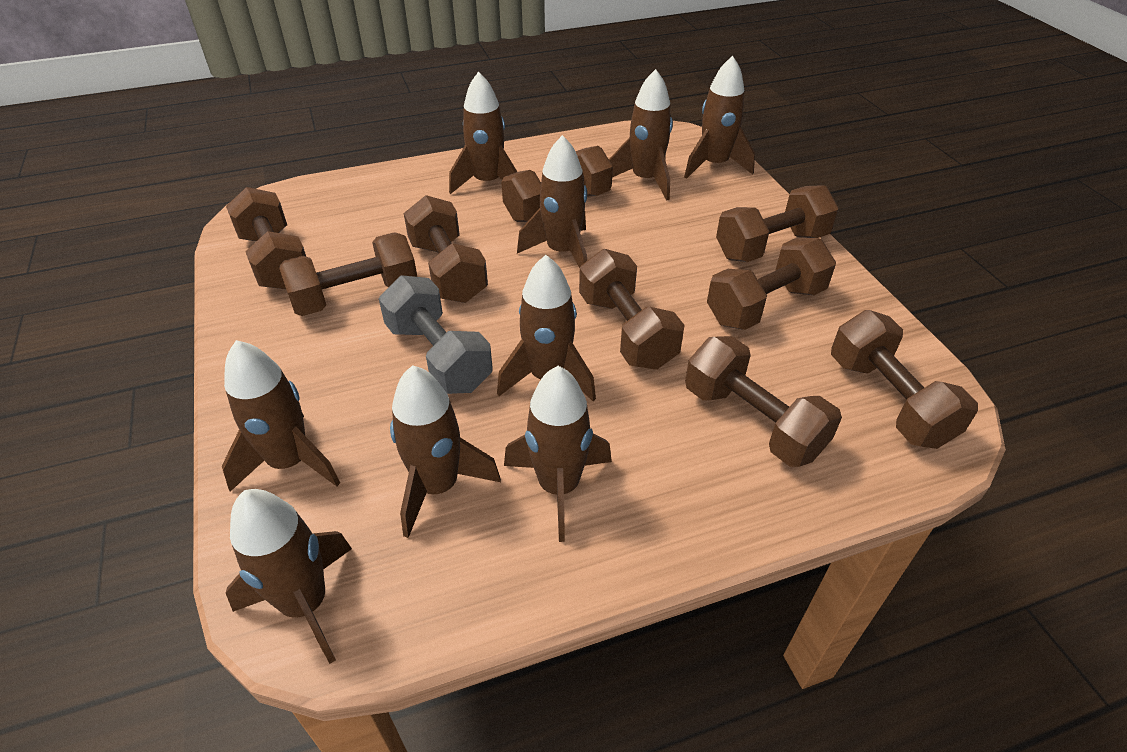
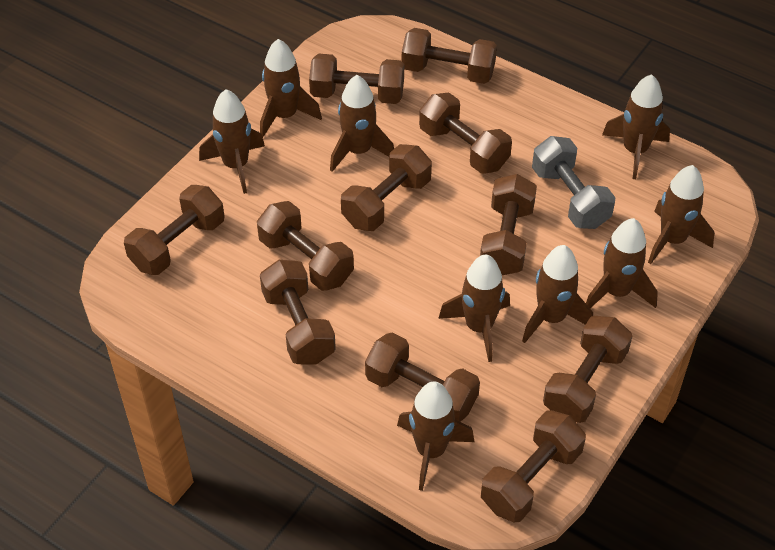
brown dumbbell: [226,187,306,289] [279,232,417,316] [404,195,488,303] [501,146,613,222] [579,249,684,370] [685,336,842,467] [707,238,836,330] [716,185,839,262] [831,310,978,449] = 9 -> [124,185,224,275] [257,201,354,291] [260,260,336,365] [309,54,404,104] [341,144,432,231] [365,333,480,422] [402,28,497,84] [419,93,512,174] [480,174,537,275] [481,410,586,522] [543,316,632,423] = 11

